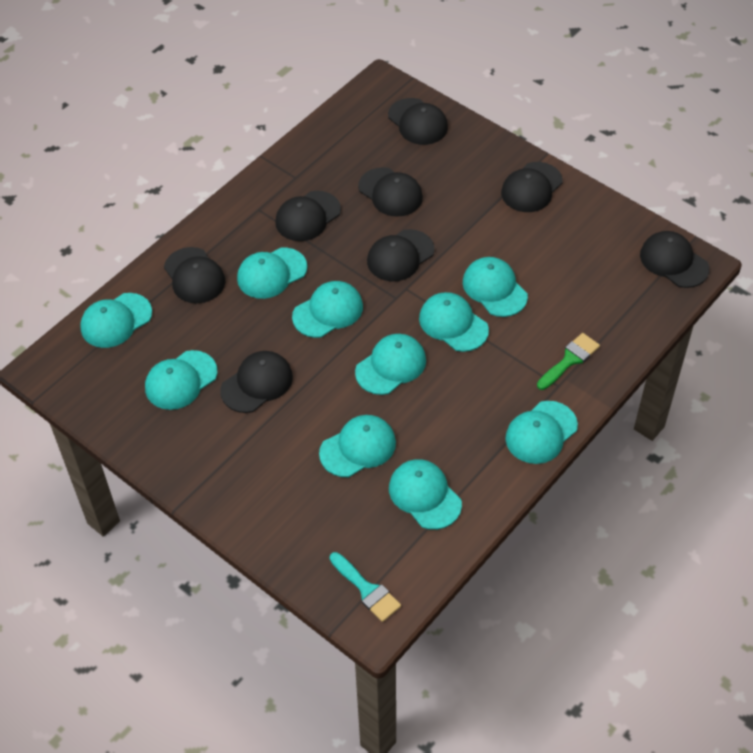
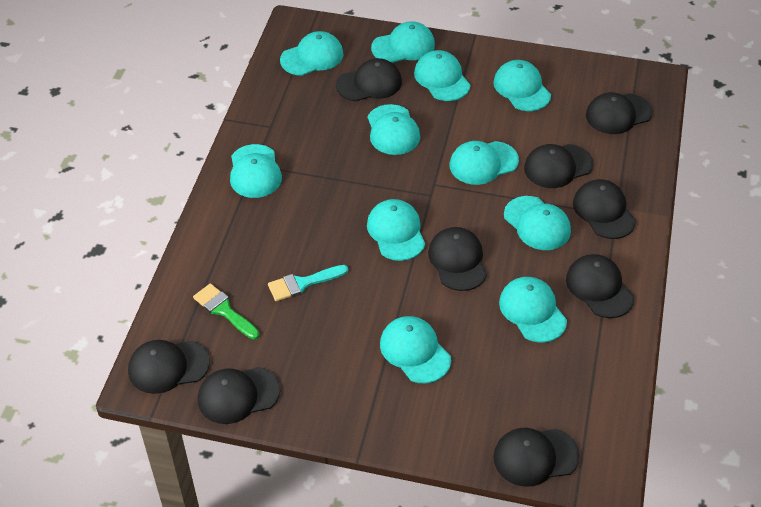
black cap: [164,247,225,303] [220,351,293,413] [275,191,341,241] [358,167,423,217] [367,229,434,282] [388,98,448,145] [501,162,563,212] [640,231,709,288] = 8 -> [128,340,210,394] [198,367,280,424] [336,58,402,101] [428,227,487,291] [493,428,580,487] [524,144,594,188] [566,254,634,318] [573,179,636,239] [586,92,653,134] = 9
turquoise cap: [80,293,152,348] [145,350,217,410] [237,247,307,299] [292,281,363,338] [319,415,396,477] [355,334,426,395] [389,459,462,530] [419,292,489,352] [463,257,528,317] [505,401,578,464] = 10 -> [230,144,282,198] [280,31,344,76] [367,104,420,155] [367,199,425,261] [371,21,435,63] [380,316,451,383] [414,50,470,101] [450,141,519,185] [493,60,551,111] [499,277,567,343] [504,196,571,250] = 11

